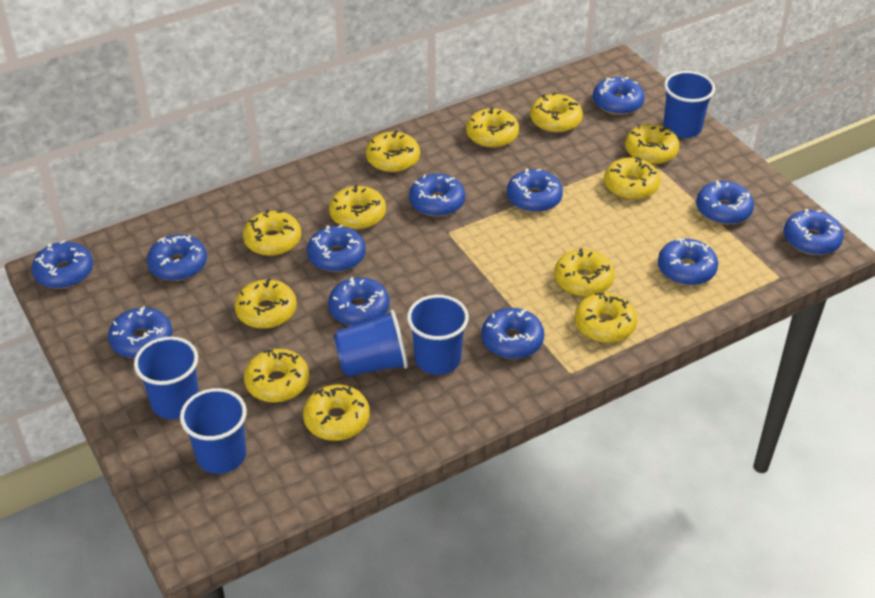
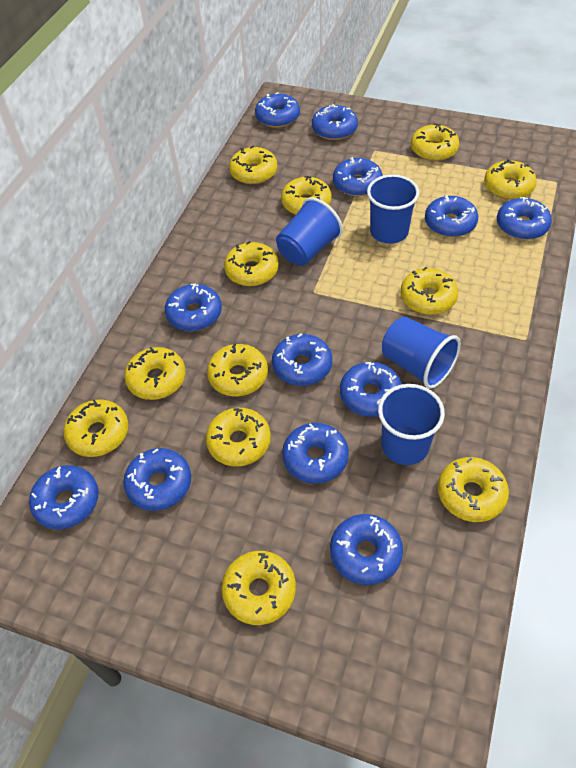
blue cup: [134,337,199,419] [180,388,247,474] [334,310,408,377] [407,295,469,375] [663,71,715,138] = 5 -> [276,197,343,266] [367,174,419,244] [378,384,445,465] [382,317,461,389] = 4

